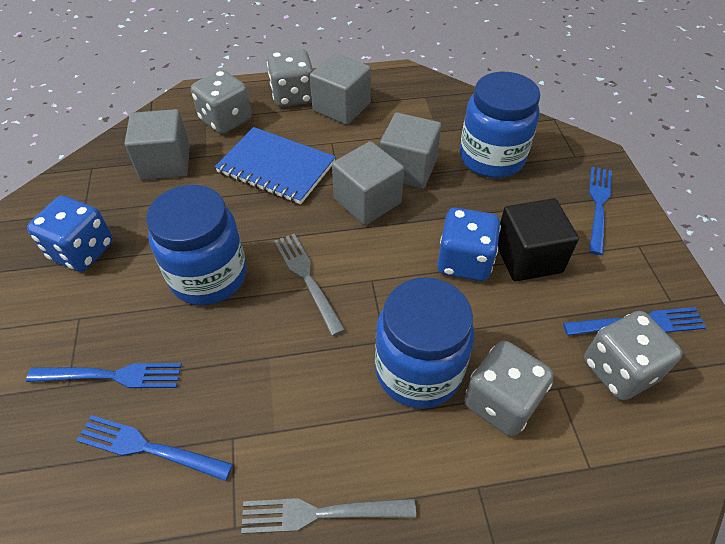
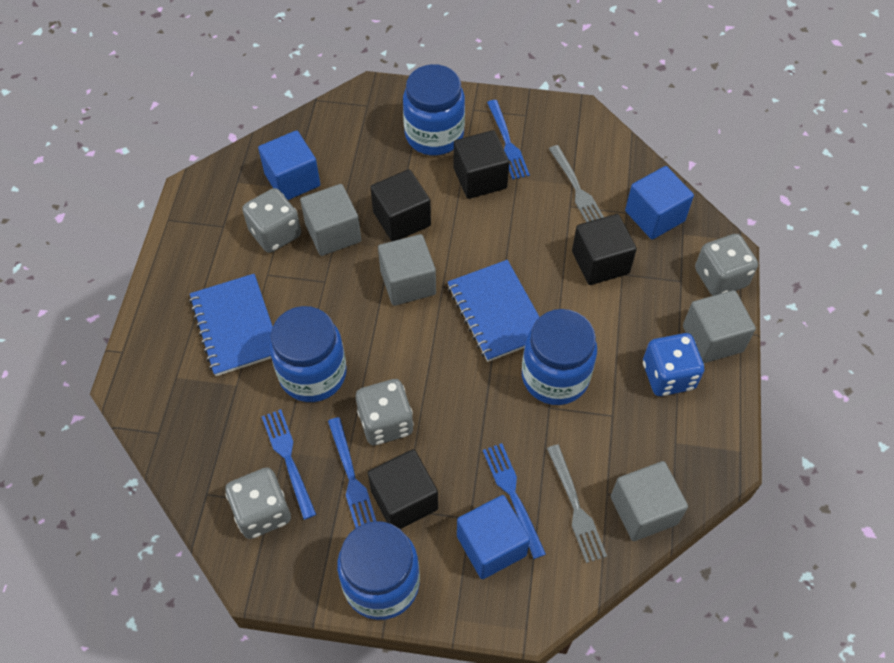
black cube: [498,198,579,281] = 1 -> [368,449,438,529] [370,169,431,241] [454,130,509,199] [572,214,637,285] = 4
blue cube: none = 0 -> [258,130,320,200] [457,495,530,579] [625,166,694,240] = 3
blue dice: [27,196,113,272] [437,208,501,281] = 2 -> [643,333,704,396] = 1
blue jar: [146,185,247,305] [375,277,474,408] [460,72,540,178] = 3 -> [270,306,347,402] [337,521,420,620] [403,64,465,155] [522,309,597,405] = 4
blue notebook: [215,127,336,204] = 1 -> [189,274,273,376] [447,260,539,362] = 2

